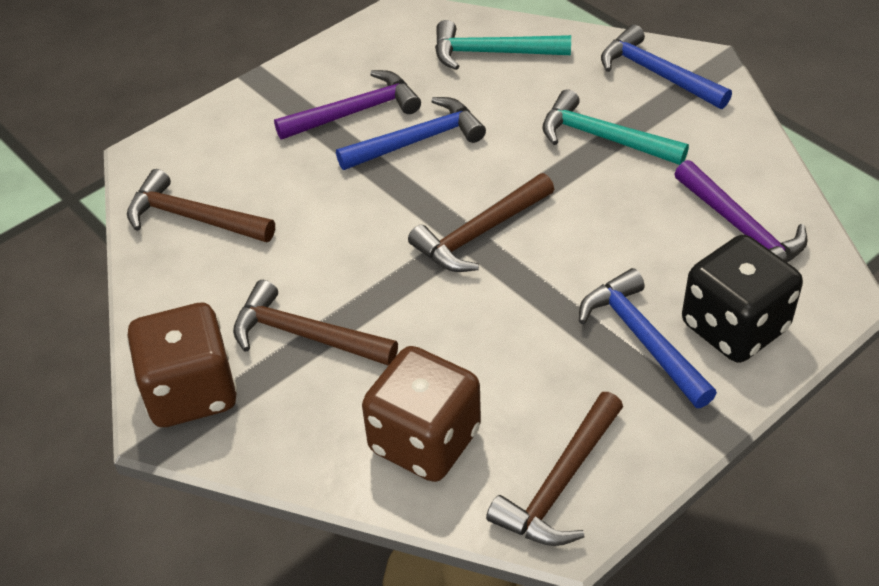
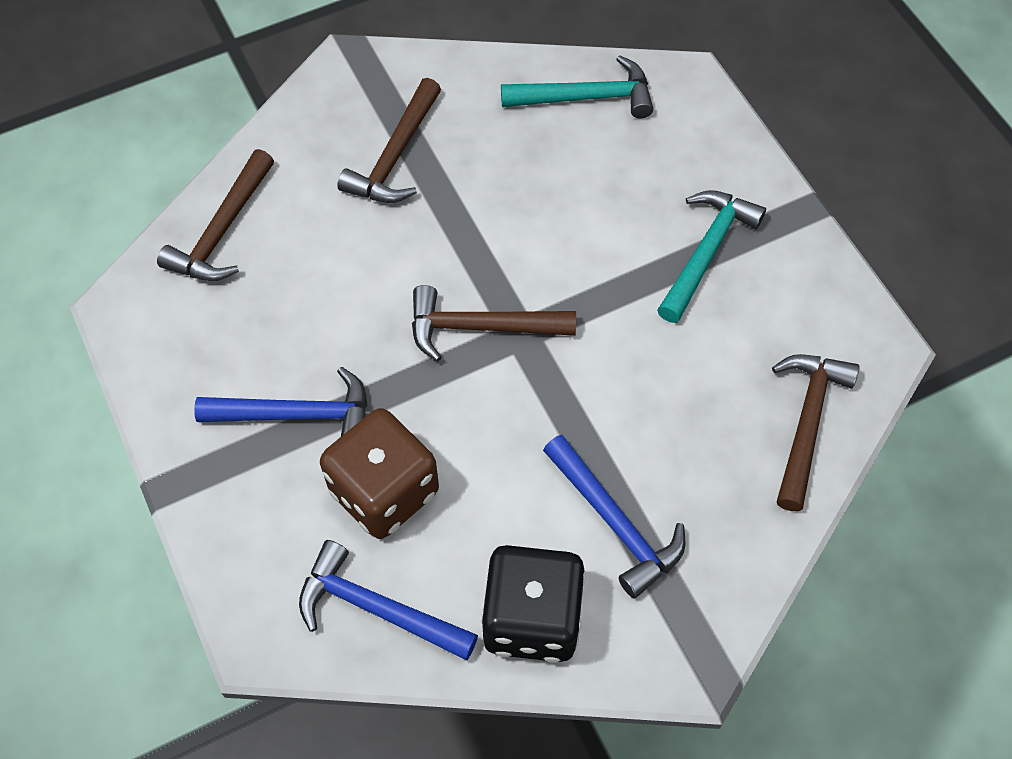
brown dice: [127,303,237,427] [362,346,481,482] = 2 -> [320,408,439,539] = 1
purple hammer: [274,70,421,140] [674,160,808,262] = 2 -> none = 0

